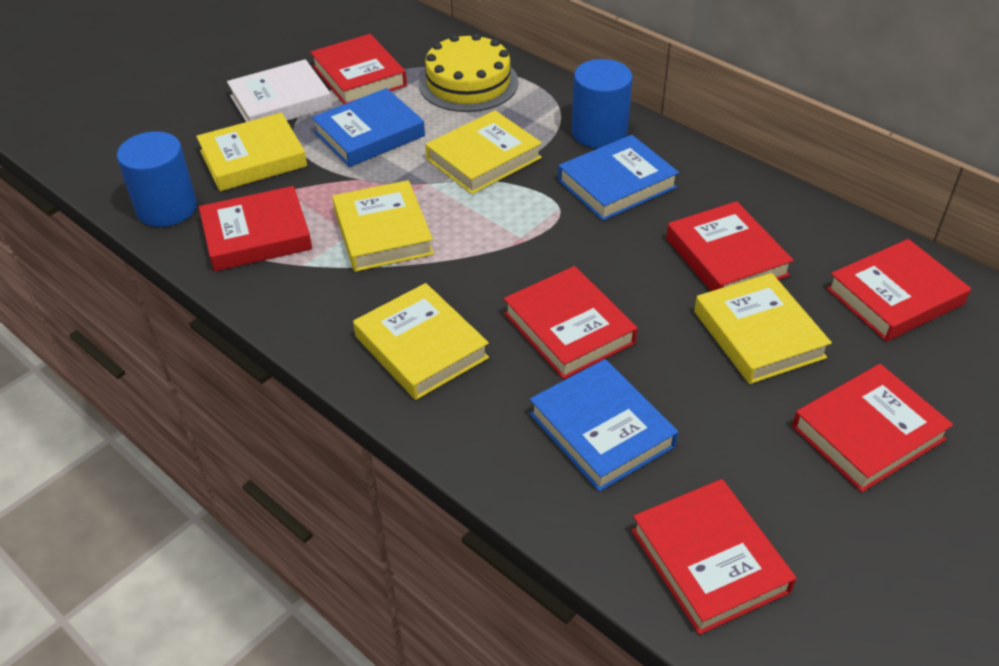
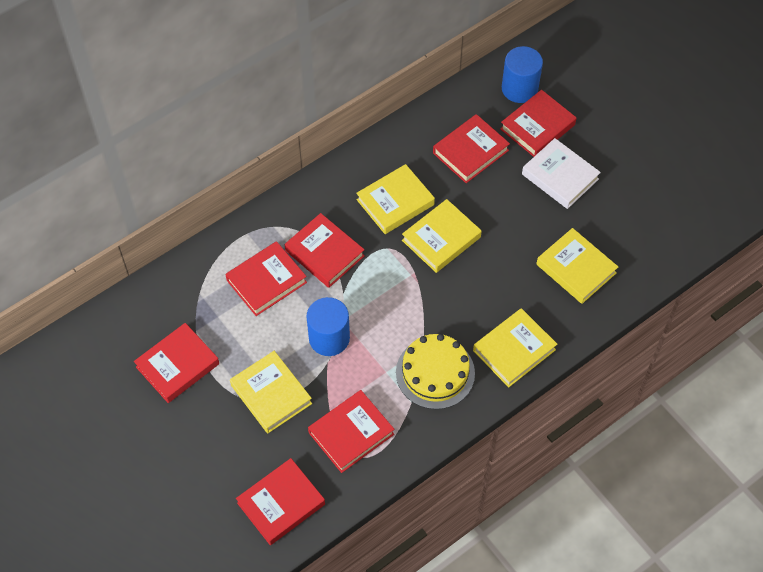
blue book: [312,88,425,167] [530,359,678,492] [558,135,679,221] = 3 -> none = 0

